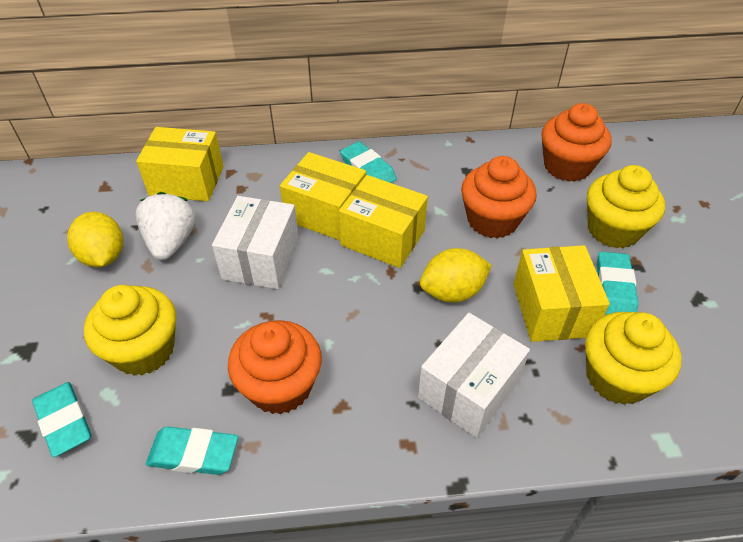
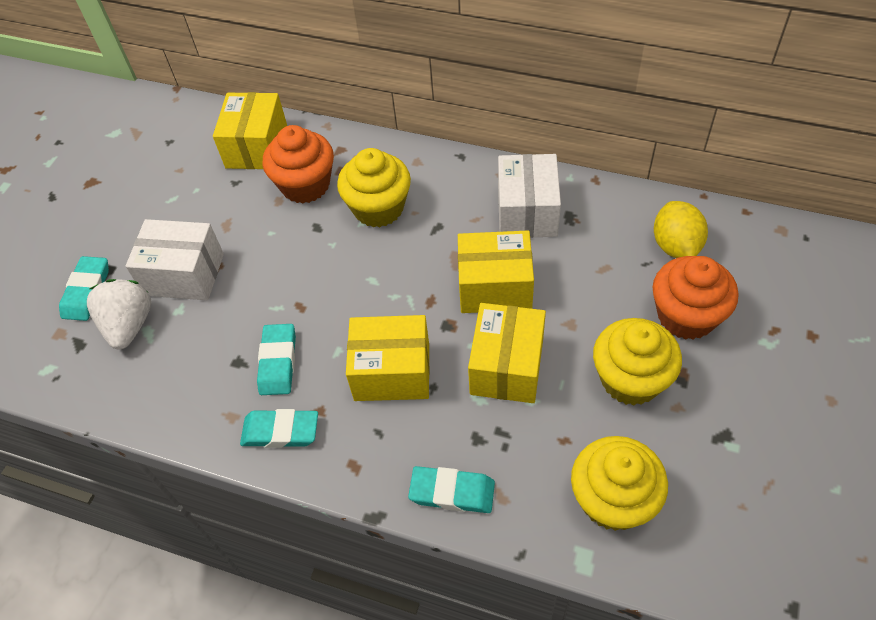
orange cupcake: [228,320,322,414] [461,156,536,239] [541,103,612,182] = 3 -> [263,125,334,203] [652,256,738,340] = 2
yellow lemon: [67,212,123,267] [420,248,492,303] = 2 -> [654,201,708,258] = 1

